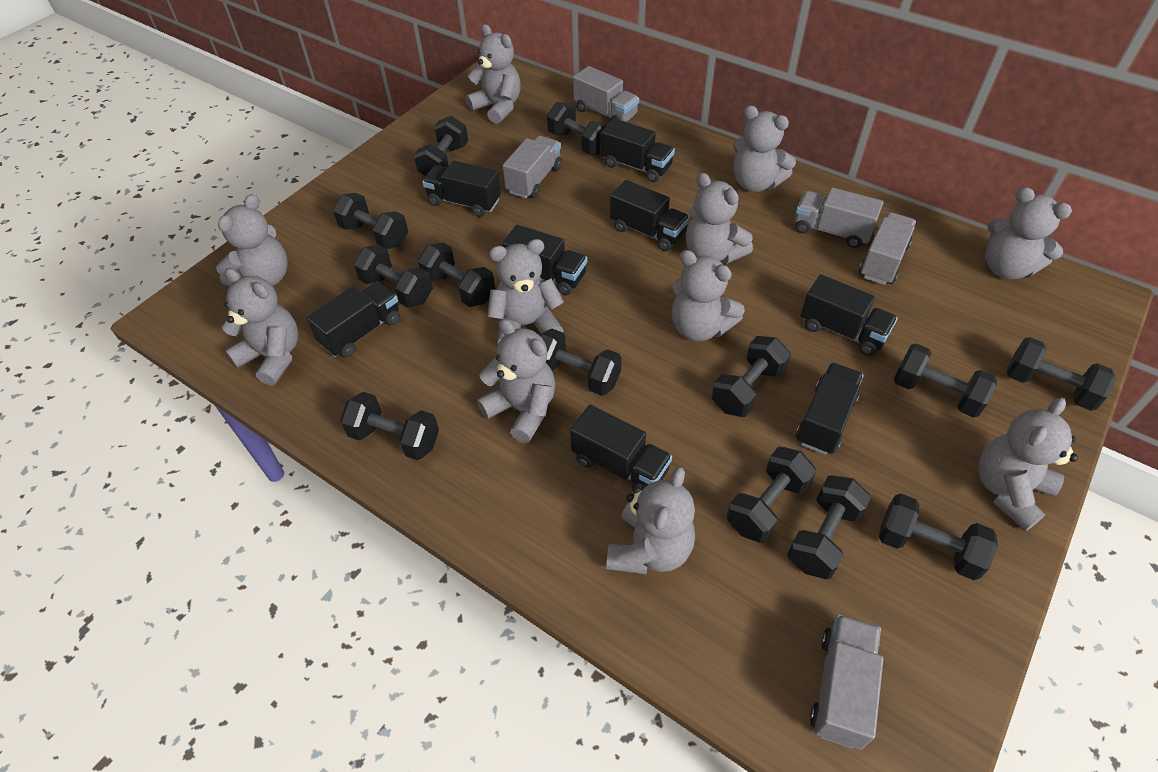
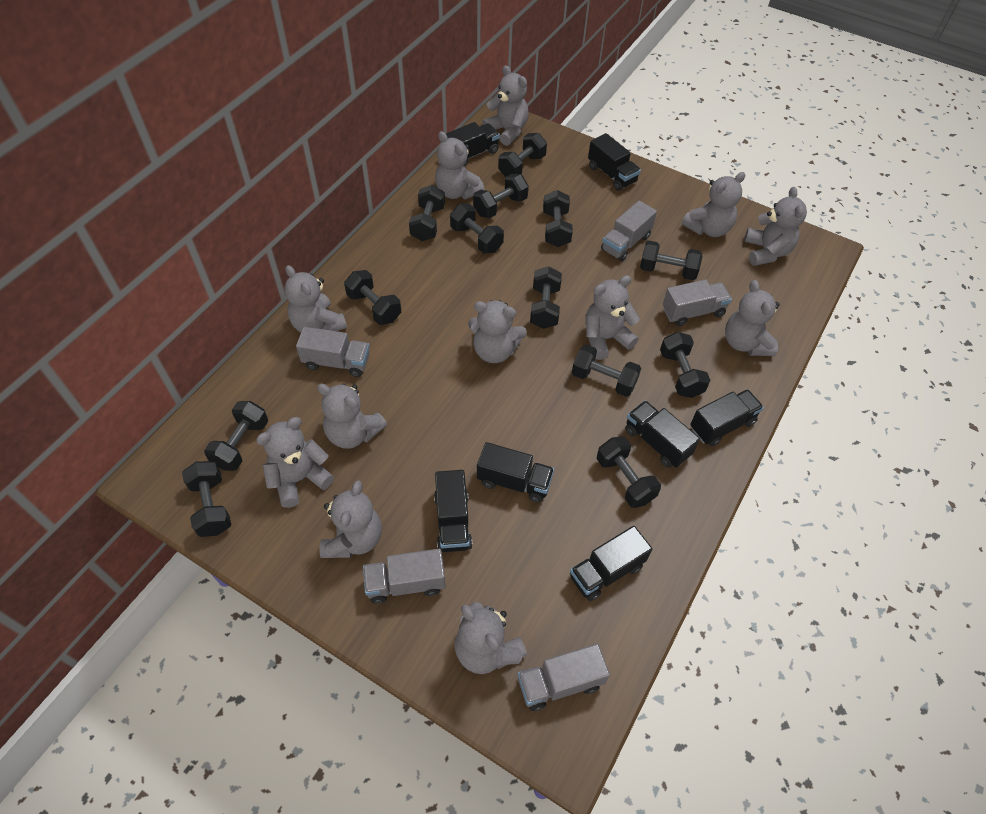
black truck: [306,282,400,358] [422,160,501,217] [502,225,587,295] [570,405,672,494] [601,118,675,182] [610,180,690,251] [796,362,864,455] [800,274,898,356] = 8 -> [434,470,472,552] [446,122,500,166] [477,442,554,503] [570,526,652,601] [588,133,641,191] [625,401,700,468] [690,389,764,446] = 7
grey teddy bear: [216,194,288,286] [222,268,298,386] [466,24,521,124] [477,319,555,443] [487,239,564,344] [606,467,695,574] [672,250,745,341] [686,173,753,264] [733,105,796,192] [978,398,1078,531] [985,187,1072,280] = 11 -> [256,417,334,508] [285,265,347,333] [317,383,387,449] [319,480,382,558] [435,131,485,199] [454,602,527,674] [468,300,527,363] [482,65,529,146] [585,275,640,360] [681,172,745,237] [725,280,780,356] [744,187,807,266] = 12

